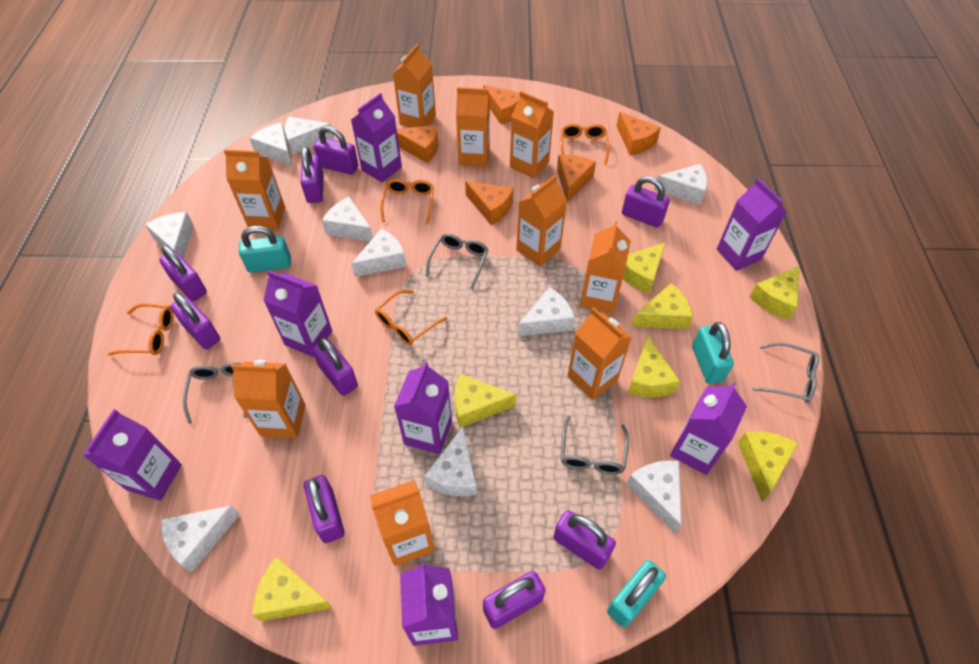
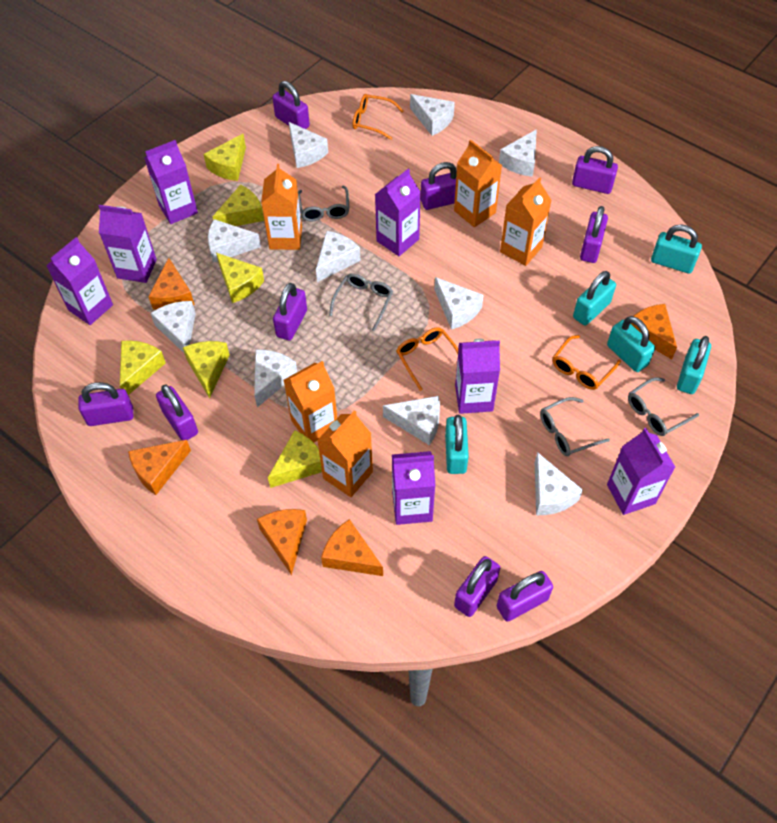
orange carton: [224,150,285,229] [231,360,305,438] [370,480,435,566] [393,44,436,128] [456,87,490,167] [510,91,554,178] [516,175,567,266] [567,307,632,400] [580,221,631,313] = 9 -> [261,164,302,250] [284,361,337,442] [317,410,373,497] [454,140,502,227] [500,177,552,266] = 5
orange glasses: [108,303,174,356] [375,290,447,345] [380,179,434,225] [560,124,609,165] = 4 -> [353,94,403,140] [396,327,459,391] [553,335,621,390] = 3
turquoise padlock: [239,226,291,272] [607,560,666,628] [692,322,734,384] = 3 -> [445,415,469,474] [573,271,616,325] [607,316,655,372] [651,224,702,274] [677,336,711,394] = 5
yellow cheese: [252,557,333,621] [455,374,516,428] [623,242,666,294] [628,335,680,397] [632,283,693,329] [738,431,798,502] [750,265,800,320] = 7 -> [120,341,166,395] [183,341,230,399] [203,134,246,181] [213,185,264,226] [216,253,264,303] [268,430,322,488] = 6

